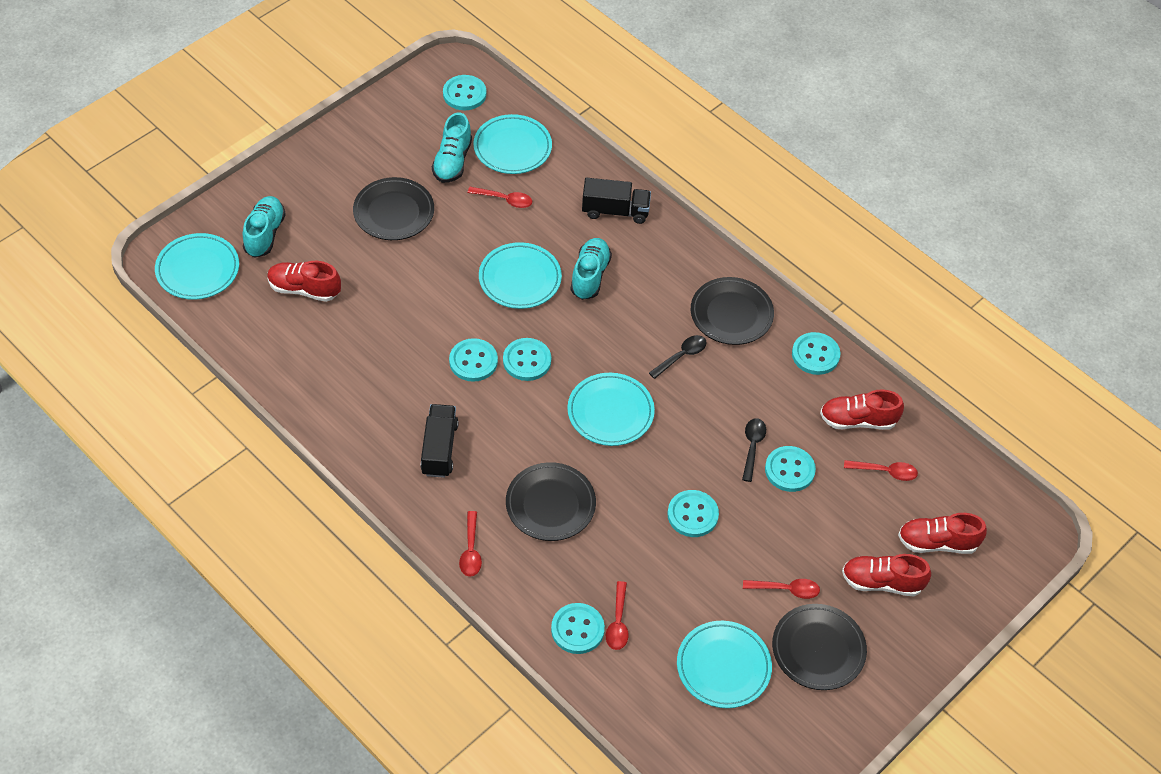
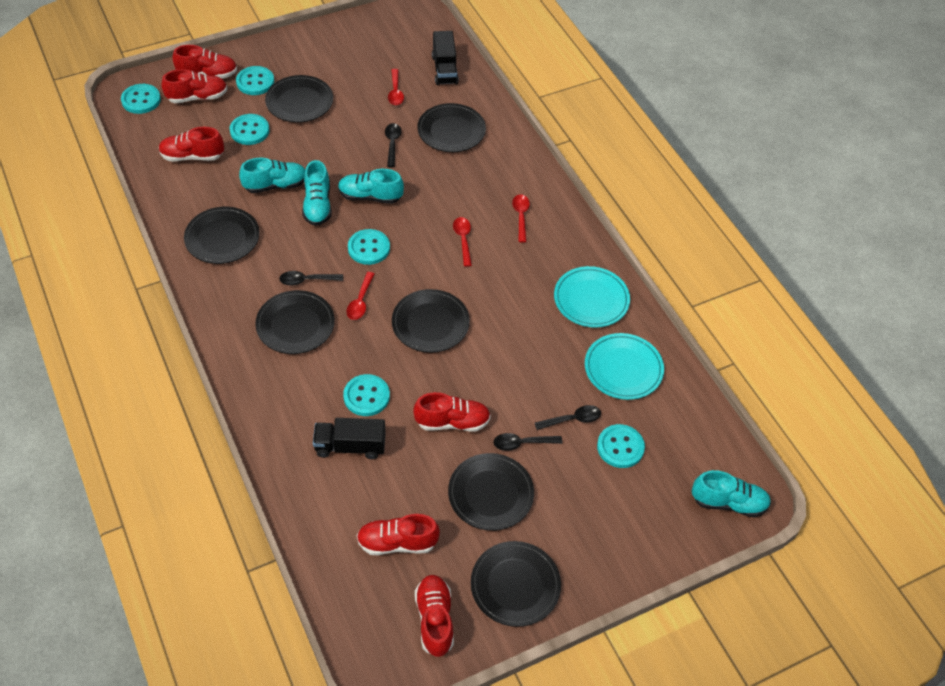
black plate: [353,177,434,240] [506,462,596,541] [691,277,774,345] [772,604,867,690] = 4 -> [184,207,260,264] [255,290,335,354] [265,75,333,123] [392,289,470,353] [418,103,486,152] [448,453,534,531] [471,541,561,627] = 7
black spoon: [649,335,707,379] [742,418,766,482] = 2 -> [279,271,343,286] [385,123,402,167] [493,433,562,451] [535,405,601,430] = 4
red shoe: [267,261,341,302] [820,389,904,430] [842,554,931,596] [898,513,987,554] = 4 -> [159,127,224,162] [161,69,228,103] [172,45,237,78] [357,514,440,555] [413,392,491,432] [415,575,454,657] = 6
red spoon: [459,511,482,577] [467,187,532,208] [606,581,629,650] [743,579,820,599] [844,460,918,481] = 5 -> [347,272,374,320] [388,69,404,105] [453,217,472,267] [512,194,530,243] = 4
turquoise button: [443,75,486,110] [449,338,498,382] [503,338,551,381] [551,603,605,654] [667,490,719,537] [765,446,816,492] [792,332,840,375] = 7 -> [121,84,161,114] [230,114,270,145] [236,66,274,95] [343,374,390,416] [348,229,390,265] [597,424,645,468] = 6
turquoise plate: [155,233,239,300] [473,114,552,174] [479,242,562,309] [567,373,655,446] [677,621,772,708] = 5 -> [554,266,630,328] [585,333,664,400] = 2
turquoise shoe: [243,196,286,258] [432,113,472,183] [571,238,612,300] = 3 -> [239,158,305,193] [302,160,332,226] [338,169,404,204] [692,470,771,518] = 4

